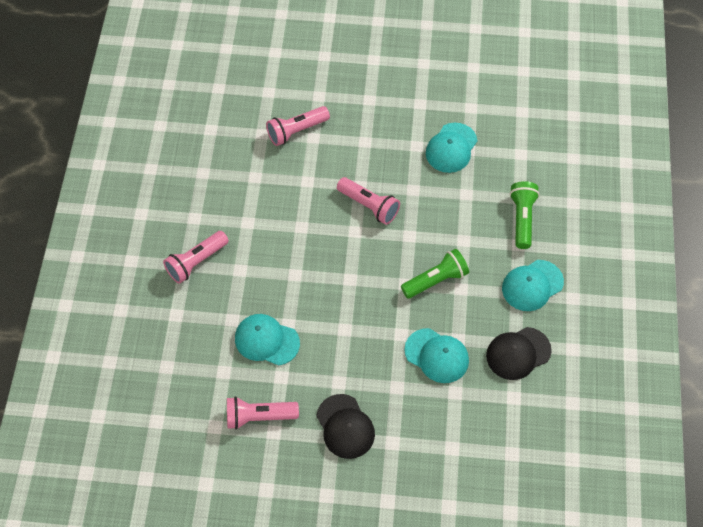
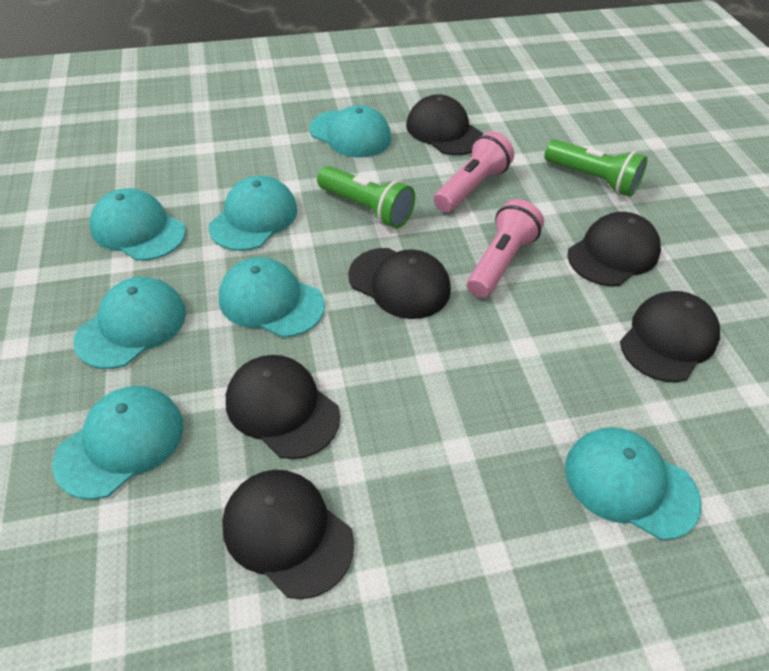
black cap: [316,394,375,459] [486,327,552,380] = 2 -> [222,470,354,599] [226,355,340,459] [348,248,451,319] [406,94,483,155] [567,212,661,286] [620,291,720,382] = 6
pink flashlight: [163,231,229,284] [227,396,299,430] [266,106,330,146] [337,177,400,225] = 4 -> [434,131,514,213] [467,199,544,298] = 2
turquoise cap: [235,314,300,366] [404,328,469,383] [426,123,477,173] [502,260,564,311] = 4 -> [52,386,183,500] [73,277,186,369] [90,188,186,261] [209,176,297,251] [219,257,325,338] [309,105,391,158] [565,427,702,540] = 7

